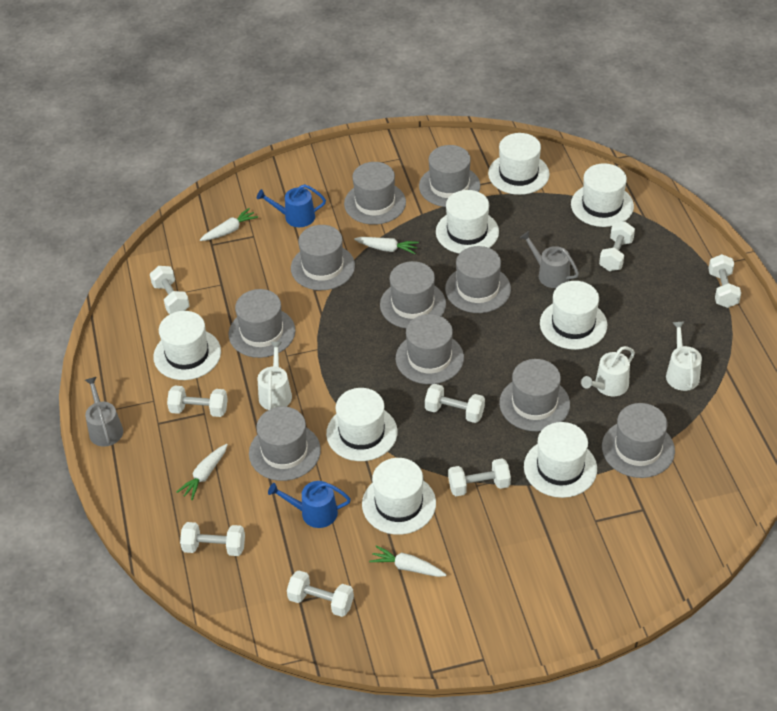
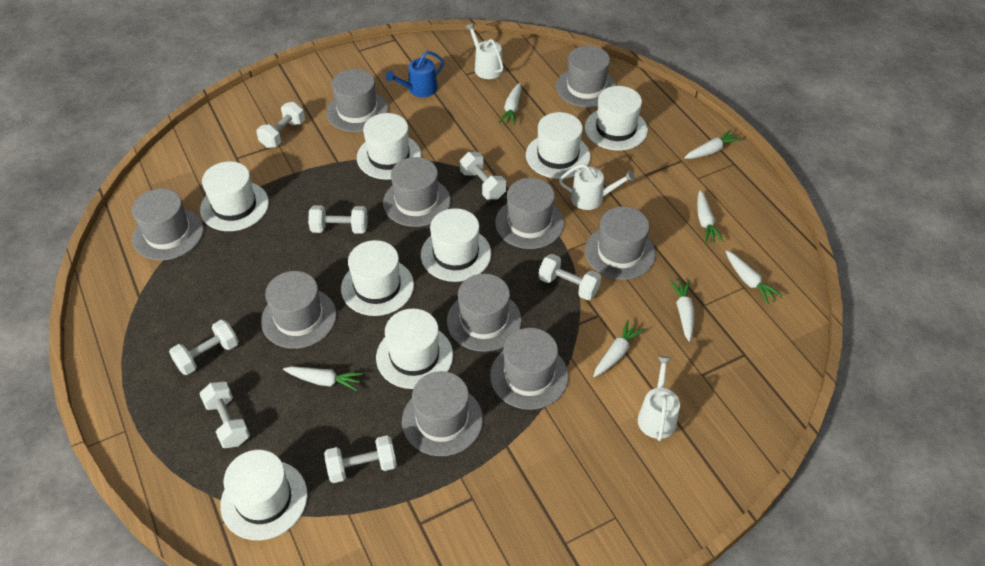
blue watering can: [257,184,326,227] [268,481,351,528] = 2 -> [386,51,444,97] = 1
grey watering can: [85,377,123,447] [520,231,579,288] = 2 -> none = 0
white carrot: [176,444,228,500] [200,208,258,241] [354,237,419,254] [369,545,446,577] = 4 -> [283,366,363,391] [498,83,521,125] [593,320,645,377] [670,280,694,342] [684,130,742,159] [697,190,724,243] [725,250,782,304] = 7
white dumbbell: [150,266,190,314] [167,385,228,417] [180,522,245,556] [287,570,354,617] [425,384,485,423] [448,458,511,496] [599,222,635,271] [708,254,741,308] = 8 -> [169,320,239,375] [199,381,250,448] [256,102,305,148] [308,205,368,234] [324,435,397,483] [460,152,506,200] [539,254,601,300] = 7

